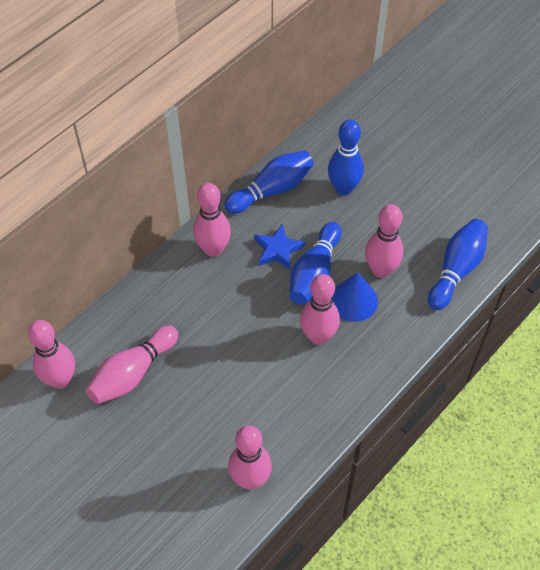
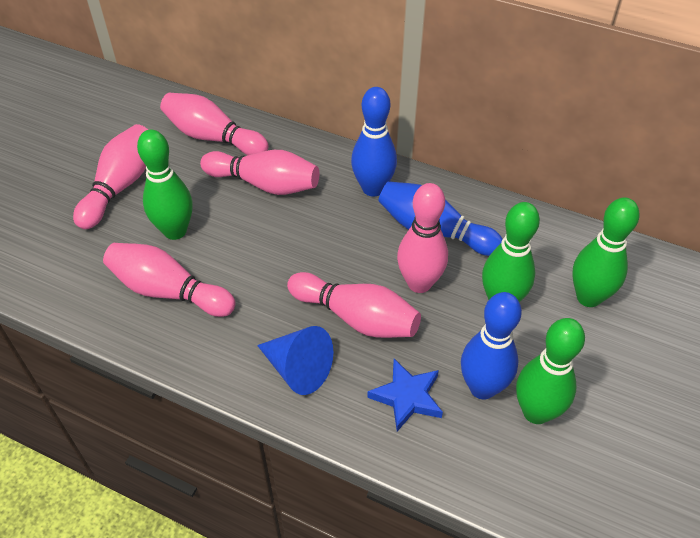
blue bowling pin: [224,150,314,214] [290,222,342,305] [328,119,364,196] [428,219,488,310] = 4 -> [351,87,397,197] [378,181,503,256] [461,292,522,399] = 3
green bowling pin: none = 0 -> [137,130,193,240] [482,202,540,302] [516,318,585,424] [572,197,640,307] = 4

